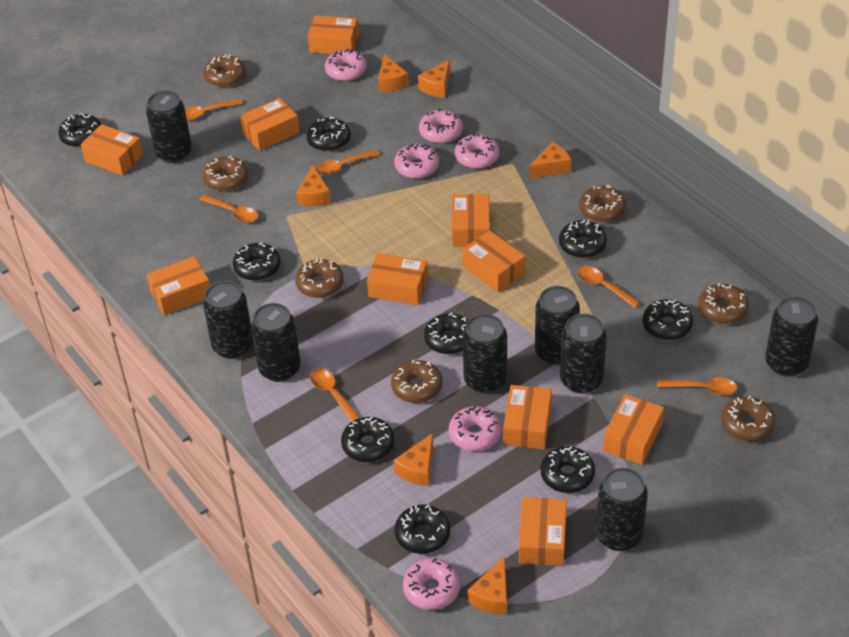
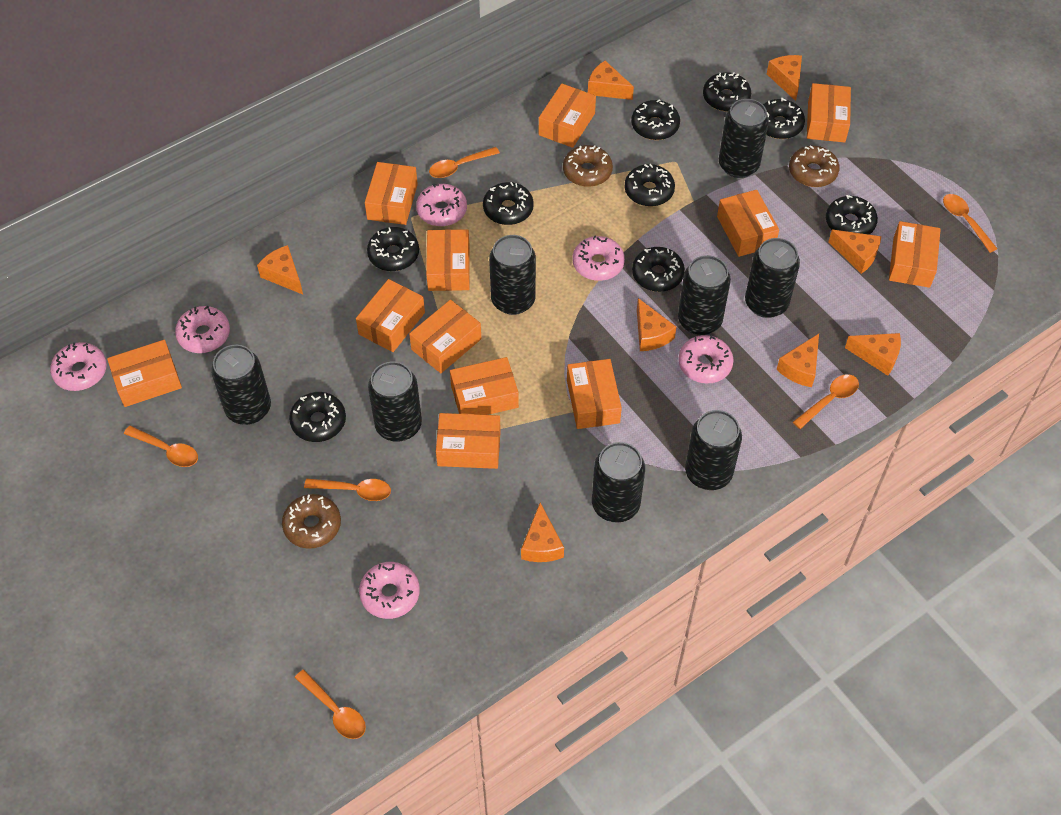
brown donut: [203,54,245,87] [203,156,248,191] [295,258,344,298] [391,359,443,403] [579,185,626,222] [699,283,749,324] [721,396,775,442] = 7 -> [282,494,341,549] [563,145,613,187] [789,145,840,187] = 3
orange box: [81,124,143,176] [147,256,210,315] [240,98,300,151] [308,16,359,54] [367,253,428,305] [452,194,490,247] [462,230,525,292] [503,385,552,449] [519,497,567,566] [603,394,664,465] = 10 -> [107,340,182,407] [356,279,425,352] [365,162,418,225] [409,300,481,373] [426,229,470,291] [436,413,501,469] [450,357,519,415] [539,84,596,148] [567,359,622,429] [717,190,779,257] [807,83,851,142] [889,221,941,288] = 12
orange cheese: [296,165,331,207] [378,54,409,92] [394,433,433,486] [418,60,450,98] [467,556,507,615] [529,142,571,179] = 6 -> [257,245,303,294] [521,503,564,562] [588,60,634,100] [637,298,676,351] [767,55,802,101] [776,334,819,387] [828,230,881,274] [845,333,901,376] = 8

